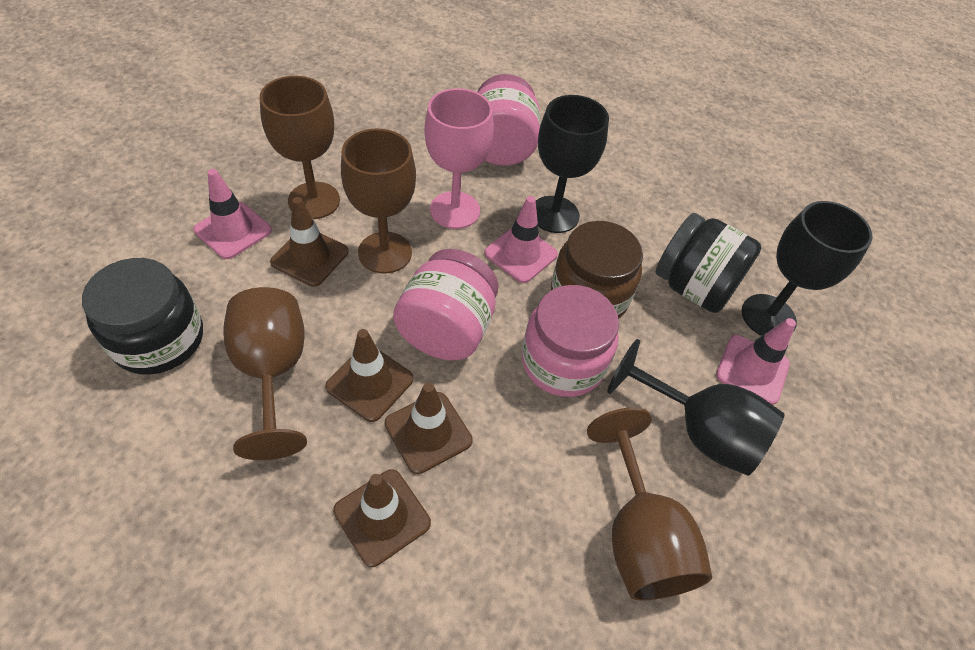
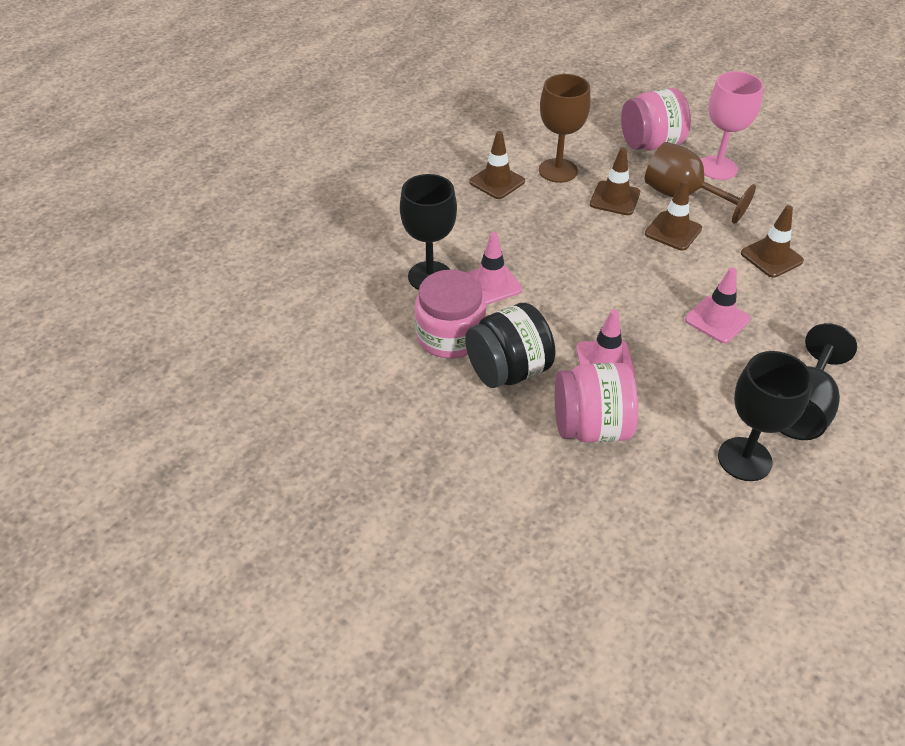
black jar: [82,258,203,375] [656,213,761,313] = 2 -> [465,303,556,388] = 1
brown goblet: [224,287,307,460] [260,76,340,219] [341,128,416,274] [587,407,713,600] = 4 -> [539,74,591,183] [645,142,756,224] = 2
brown jar: [551,221,643,319] = 1 -> none = 0

